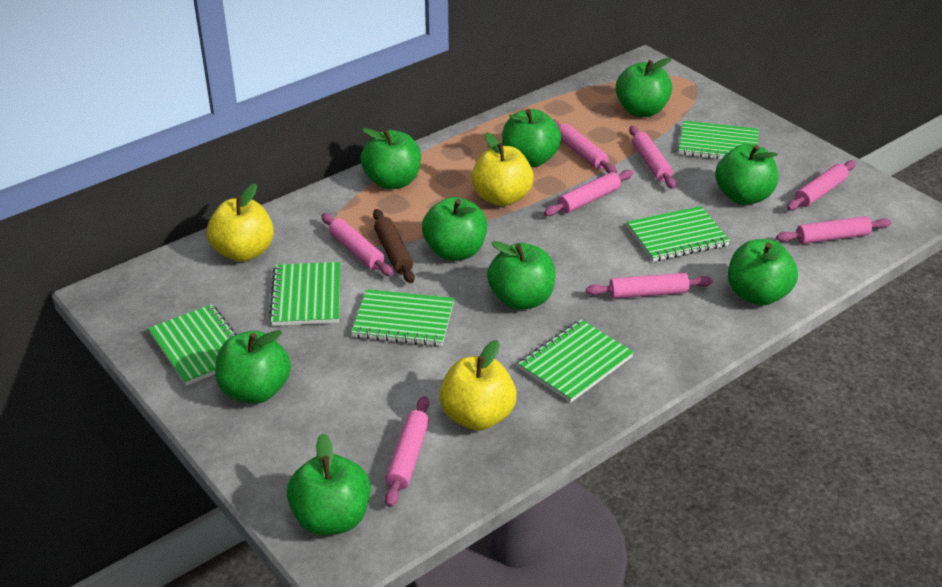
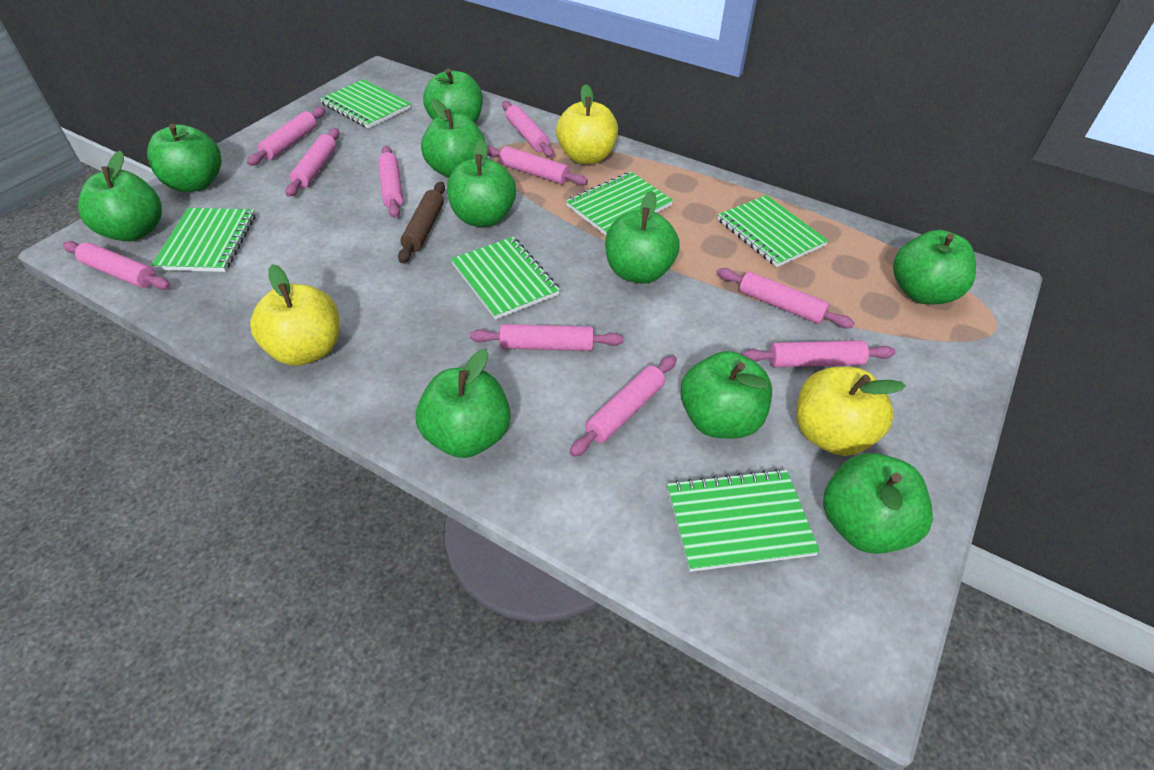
green apple: [215,330,291,403] [287,433,371,535] [360,128,421,190] [422,197,487,261] [487,241,556,310] [502,109,561,167] [616,57,672,117] [715,144,778,205] [728,239,798,306] = 9 -> [78,151,162,241] [147,124,222,192] [416,349,511,458] [421,99,485,177] [423,68,483,123] [447,139,516,227] [605,191,680,284] [680,351,772,438] [823,453,933,554] [893,230,976,304] = 10
pink rolling pin: [321,213,394,276] [385,396,429,507] [544,170,633,216] [552,119,617,174] [586,273,713,299] [629,126,676,189] [776,216,891,244] [787,160,856,211] = 8 -> [63,241,170,290] [247,107,325,166] [285,128,339,197] [378,146,403,218] [470,324,624,351] [487,146,588,185] [502,101,554,157] [570,355,677,457] [717,268,855,328] [741,341,895,367] = 10

